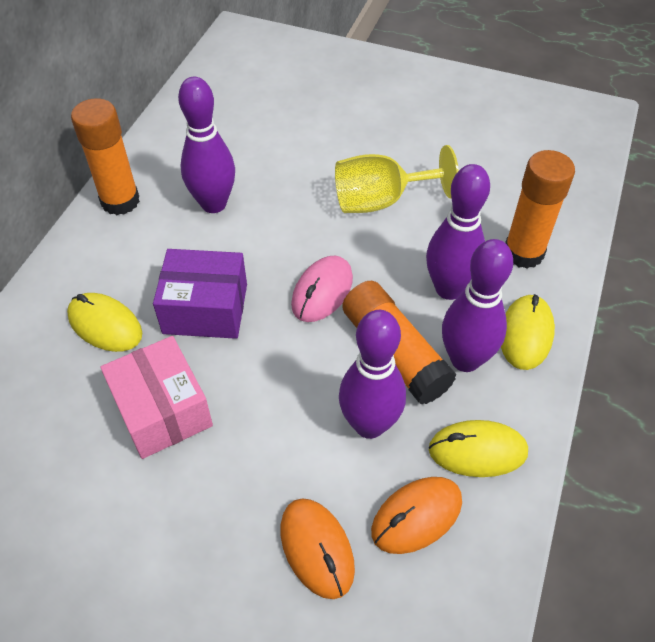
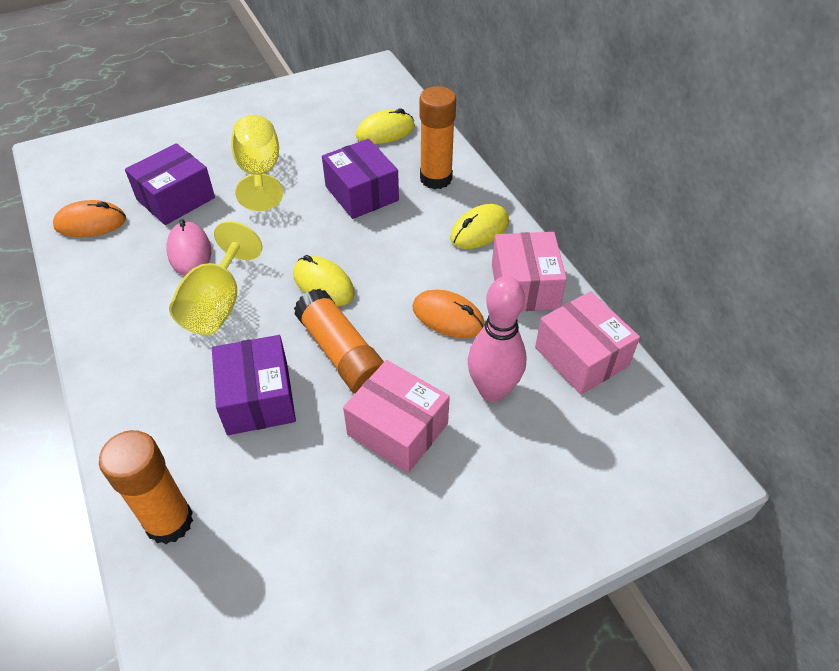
pink bowling pin: none = 0 -> [468,276,527,402] = 1
pink box: [100,336,213,459] = 1 -> [343,360,450,473] [492,232,567,311] [535,291,640,395] = 3
purple bowling pin: [178,77,235,213] [339,310,406,439] [426,164,490,300] [442,239,513,372] = 4 -> none = 0
purple box: [153,249,247,339] = 1 -> [125,143,215,225] [212,335,296,435] [322,139,399,219] = 3
yellow goblet: [335,145,459,213] = 1 -> [169,221,262,335] [231,115,283,211] = 2

